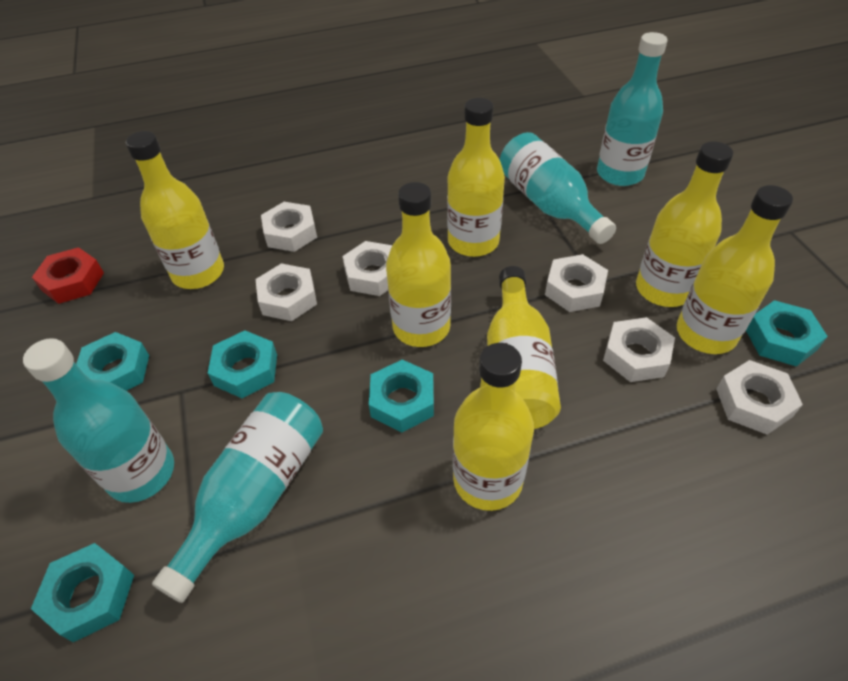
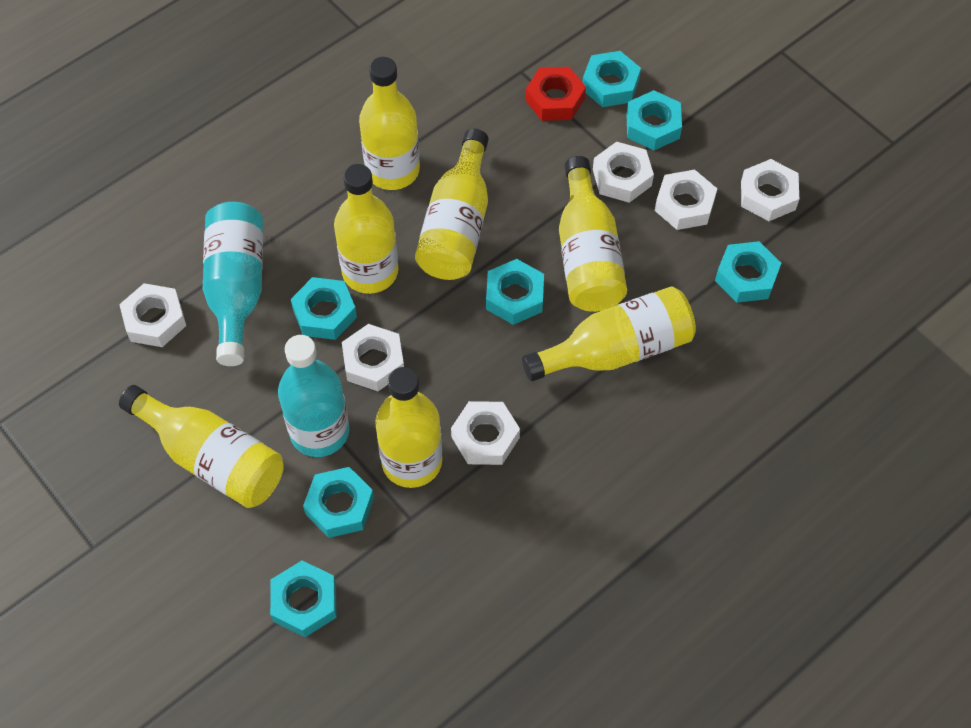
turquoise bottle: [23,338,174,503] [152,392,323,603] [499,132,616,244] [597,32,667,186] = 4 -> [203,202,263,366] [278,335,349,457] = 2
turquoise nut: [31,543,134,642] [76,332,149,391] [208,331,277,398] [369,360,434,432] [746,300,828,367] = 5 -> [270,561,337,637] [291,277,357,340] [303,467,374,538] [486,259,544,325] [583,51,641,107] [627,90,682,150] [715,241,781,303] = 7

